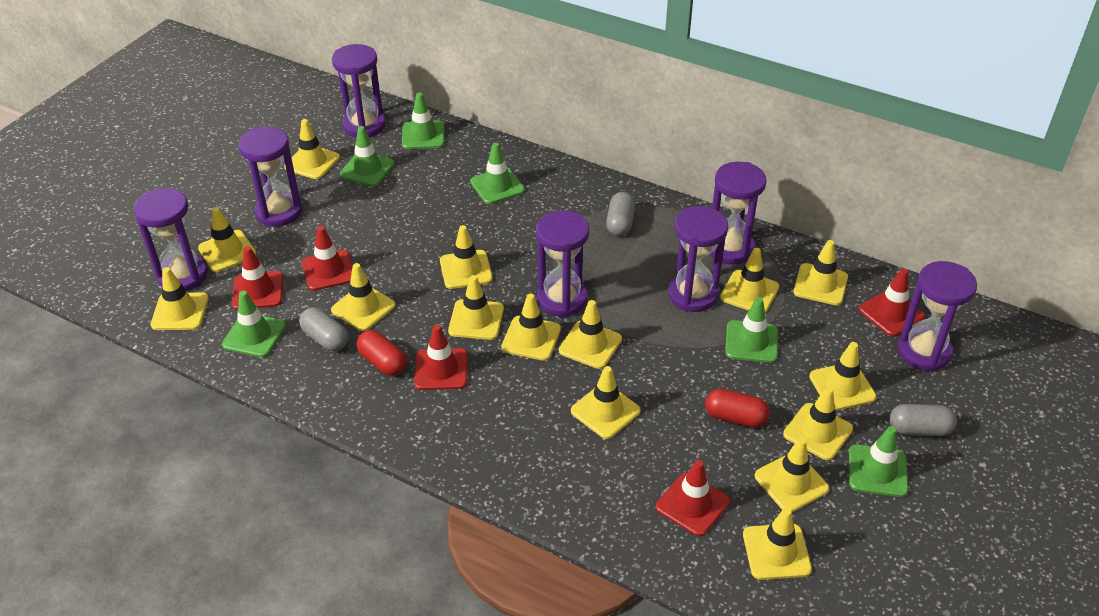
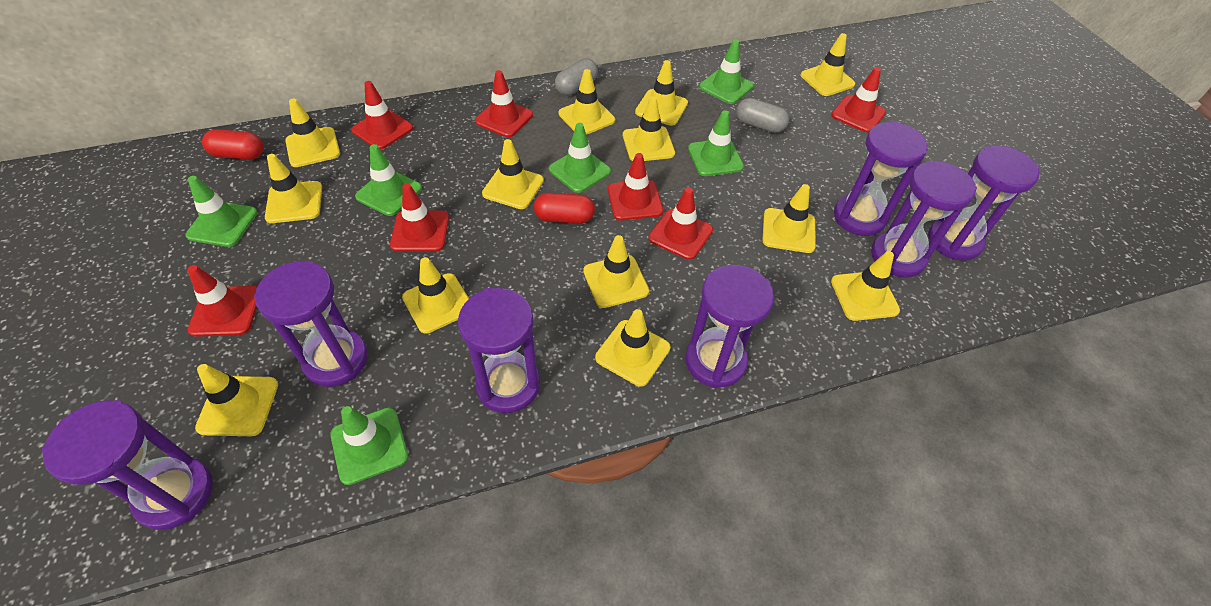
grey capsule: [299,307,349,351] [606,192,635,236] [889,404,957,436] = 3 -> [555,58,598,95] [736,98,789,133] = 2
red traffic cone: [232,246,283,310] [302,226,353,291] [414,325,468,390] [656,460,730,536] [859,268,925,336] = 5 -> [188,265,257,337] [352,81,413,150] [390,184,449,252] [475,70,533,137] [608,153,663,221] [648,187,713,260] [831,67,886,133] = 7
yellow traffic cone: [151,267,209,330] [198,207,256,272] [284,119,340,179] [331,263,396,331] [440,225,493,289] [448,275,504,340] [501,294,561,361] [559,300,622,369] [571,366,641,439] [720,248,779,313] [743,508,812,580] [755,438,829,512] [783,387,853,460] [793,240,848,305] [809,342,876,411] = 15 -> [195,364,278,436] [265,154,322,223] [285,99,340,167] [402,257,469,334] [482,139,544,209] [559,69,615,135] [583,235,649,308] [595,309,671,387] [623,97,675,161] [635,60,688,126] [762,184,816,253] [801,33,855,96] [831,251,900,321] = 13

